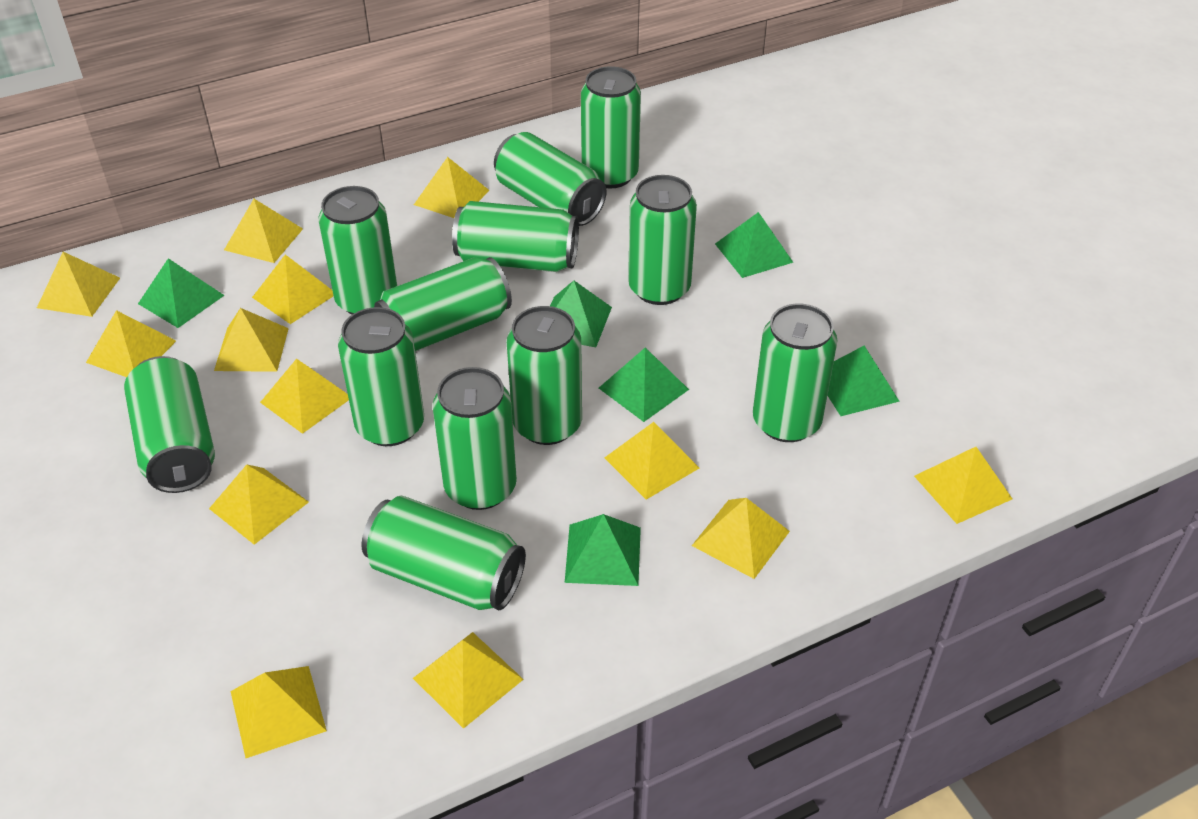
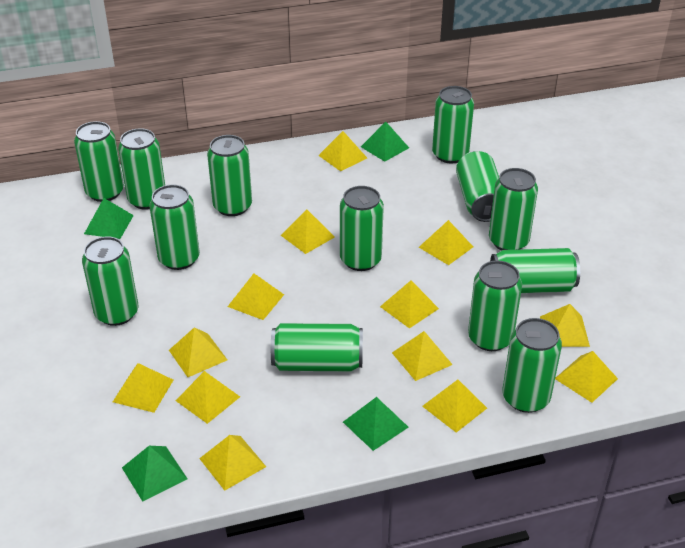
green can: [124,356,215,493] [318,186,397,314] [338,307,424,446] [362,496,526,610] [374,257,512,351] [433,367,517,510] [452,201,579,272] [494,132,606,226] [507,306,582,445] [581,66,641,188] [628,175,697,305] [753,304,837,442] = 12 -> [74,121,124,202] [82,237,139,326] [118,128,165,210] [149,185,200,270] [207,135,252,216] [271,323,363,372] [340,186,384,271] [432,86,474,163] [456,151,499,222] [468,261,522,351] [489,168,538,250] [490,248,580,293] [502,318,562,413] = 13
green pyramid: [138,258,225,328] [550,280,612,347] [565,514,641,586] [599,348,689,422] [715,212,794,278] [827,346,900,416] = 6 -> [84,198,134,239] [122,446,188,502] [343,397,408,451] [361,122,409,162] = 4

